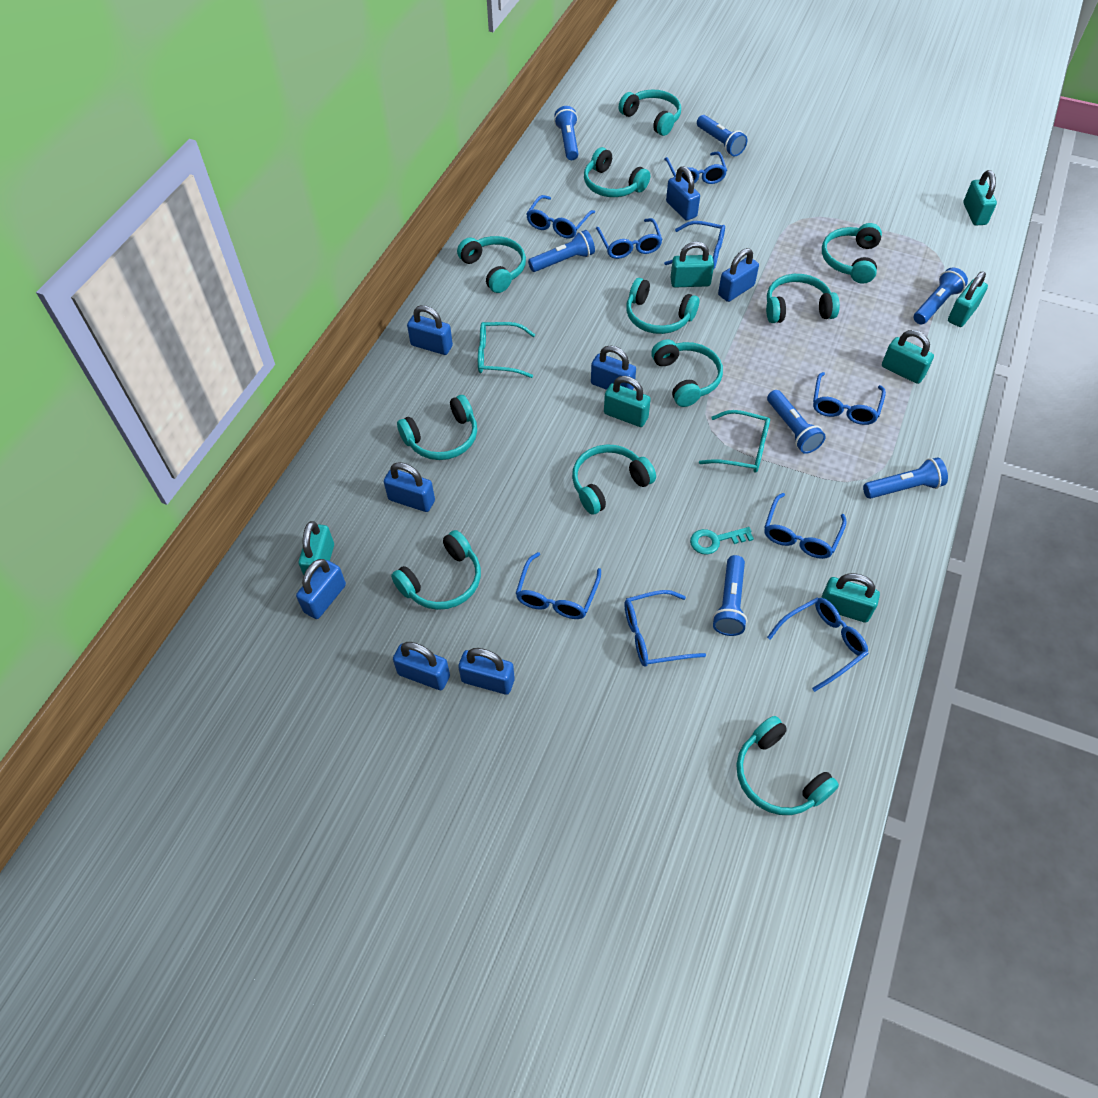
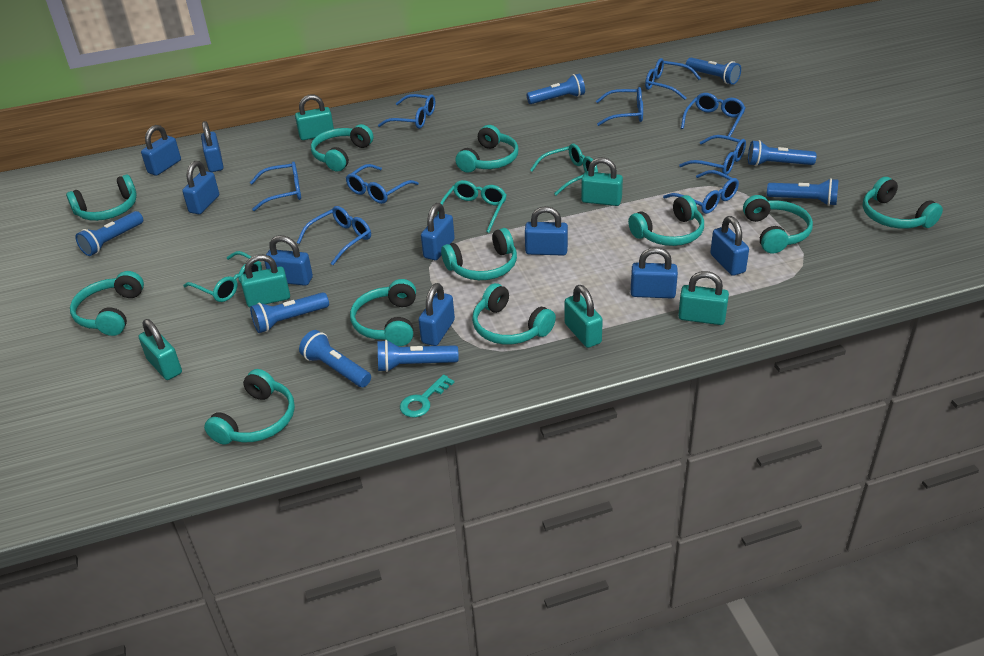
blue flashlight: [528,230,595,272] [554,106,578,160] [697,115,747,156] [712,555,747,636] [767,390,826,454] [863,457,948,499] [914,267,968,324] = 7 -> [75,211,143,256] [250,292,329,333] [299,330,371,387] [378,340,459,372] [526,74,585,104] [686,58,741,85] [748,140,817,166] [767,178,838,206] = 8
blue padlock: [296,559,346,619] [384,462,435,512] [393,642,450,690] [407,305,453,355] [458,648,515,695] [591,345,636,390] [666,166,700,221] [718,248,759,302] = 8 -> [141,125,181,176] [182,161,219,214] [201,121,223,172] [264,235,313,286] [419,283,455,346] [421,203,455,260] [525,206,568,255] [631,247,678,299] [710,216,749,276] = 9
turquoise glasses: [478,322,535,378] [699,410,770,473] = 2 -> [183,251,262,302] [438,180,507,233] [530,144,598,195] = 3
turquoise padlock: [299,521,334,575] [604,376,651,427] [670,241,714,287] [821,573,880,623] [882,330,934,384] [948,271,988,327] [963,170,997,226] = 7 -> [139,319,182,380] [240,254,290,307] [295,95,334,140] [565,285,603,348] [581,157,623,206] [678,271,729,325] = 6

